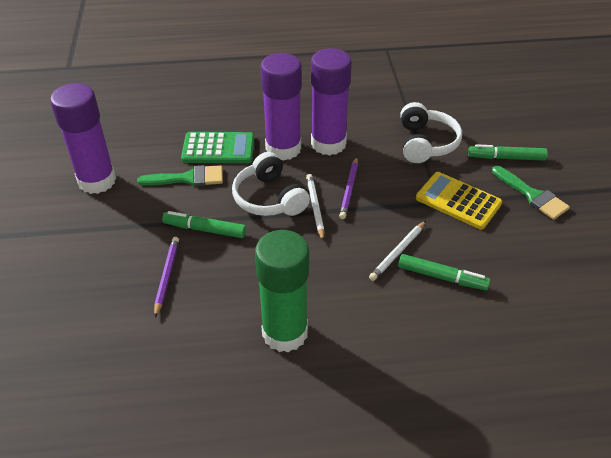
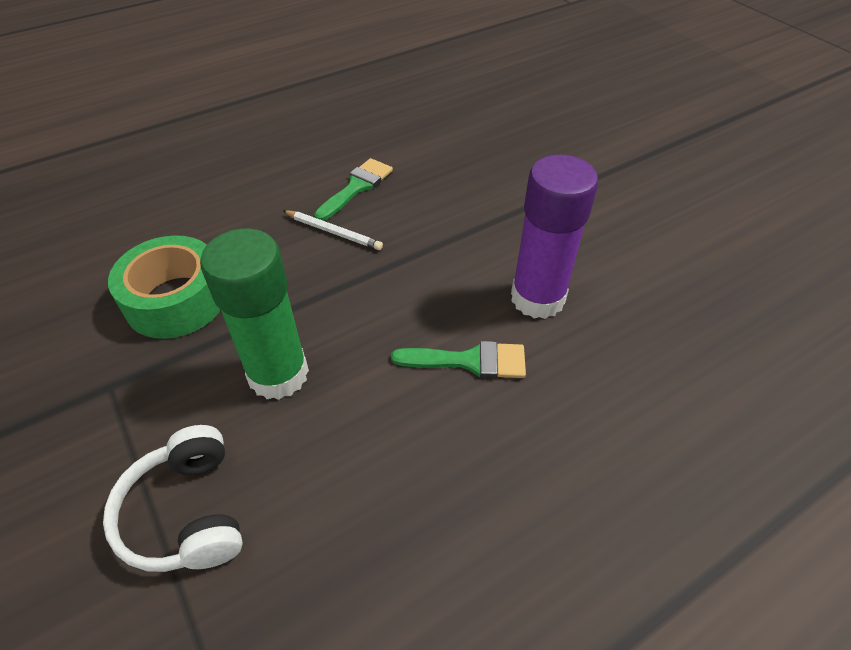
green calculator: [181,132,254,163] = 1 -> none = 0
green marker: [162,211,246,238] [398,254,490,290] [468,144,548,161] = 3 -> none = 0
green tape: none = 0 -> [108,235,221,339] = 1
purple glue stick: [50,83,116,194] [260,53,302,161] [311,48,352,156] = 3 -> [511,155,598,319] = 1
purple pencil: [154,237,179,317] [339,157,358,219] = 2 -> none = 0
white headphones: [232,152,310,216] [400,102,462,163] = 2 -> [103,425,243,572] = 1
white pencil: [306,174,324,241] [369,221,426,281] = 2 -> [283,210,383,250] = 1
yellow calculator: [416,172,502,230] = 1 -> none = 0

